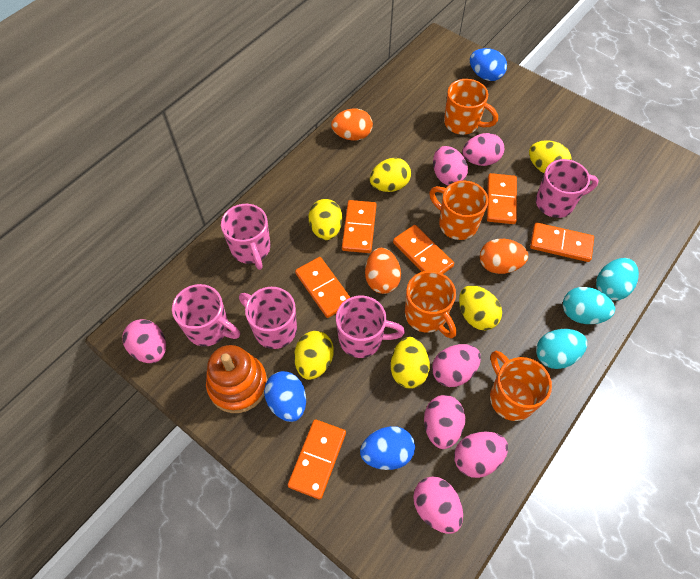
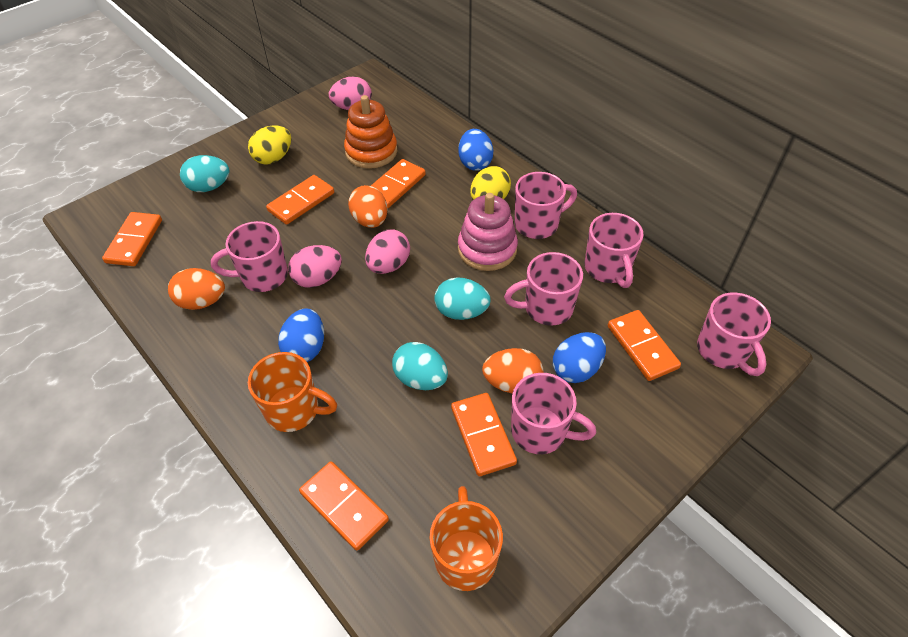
orange mug: [405,271,456,338] [429,181,488,240] [444,79,498,135] [490,351,552,421] = 4 -> [248,352,337,432] [429,486,503,591] = 2
pink egg: [122,319,166,363] [413,476,463,534] [424,395,465,449] [432,344,481,387] [433,146,468,186] [454,432,508,478] [462,133,504,166] = 7 -> [288,245,342,288] [329,76,372,110] [365,229,410,274] = 3
pink mug: [172,284,240,346] [221,204,270,270] [239,287,297,349] [336,296,405,358] [536,159,599,218] = 5 -> [211,221,288,292] [504,252,583,326] [511,373,596,454] [515,172,577,239] [585,213,644,288] [697,292,771,376] = 6
pink stacking toy: none = 0 -> [458,193,518,271] = 1
yellow egg: [294,331,334,380] [308,199,343,240] [370,158,411,192] [391,337,430,389] [459,285,502,330] [529,140,572,173] = 6 -> [248,126,291,165] [470,166,511,200] = 2

